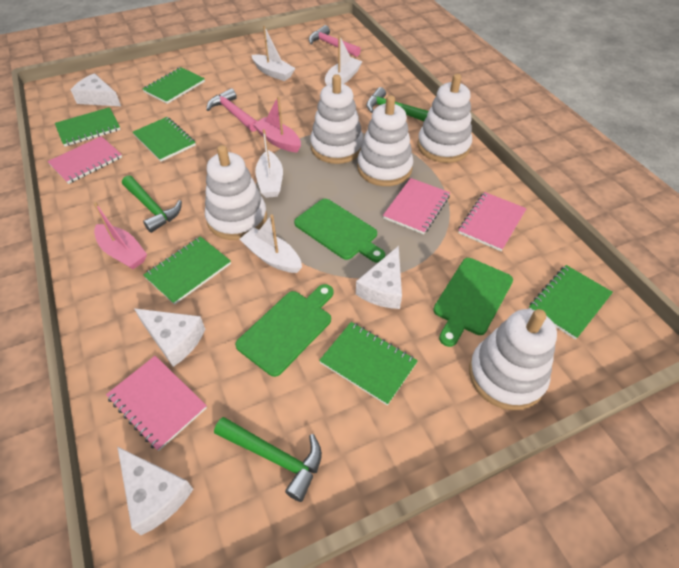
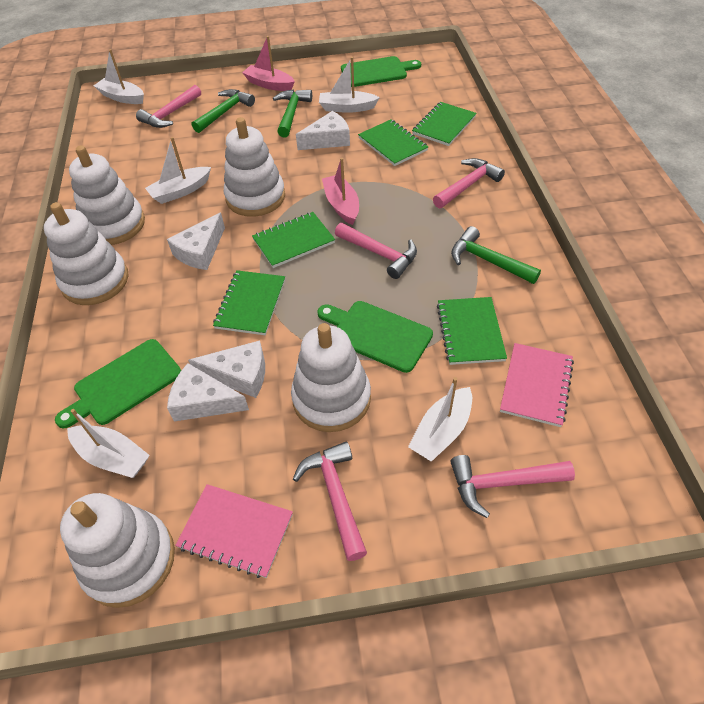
green notebook: [55,107,121,147] [133,117,196,162] [143,67,205,104] [144,236,231,305] [319,322,418,405] [529,265,613,340] = 6 -> [213,270,285,335] [252,212,335,268] [358,120,428,166] [412,102,477,146] [437,297,507,365] = 5
pink hammer: [206,88,257,132] [309,25,361,57] = 2 -> [136,85,201,128] [293,442,367,561] [335,223,417,279] [433,158,505,208] [450,455,575,518] = 5
pink notebook: [47,136,122,184] [106,356,207,451] [383,178,450,234] [458,192,527,251] = 4 -> [175,484,293,578] [500,343,574,427] = 2
white boat: [239,214,302,273] [252,26,295,81] [255,129,283,198] [325,35,363,85] = 4 -> [67,409,150,478] [94,49,144,104] [145,137,211,204] [319,57,380,113] [408,377,472,462] = 5

